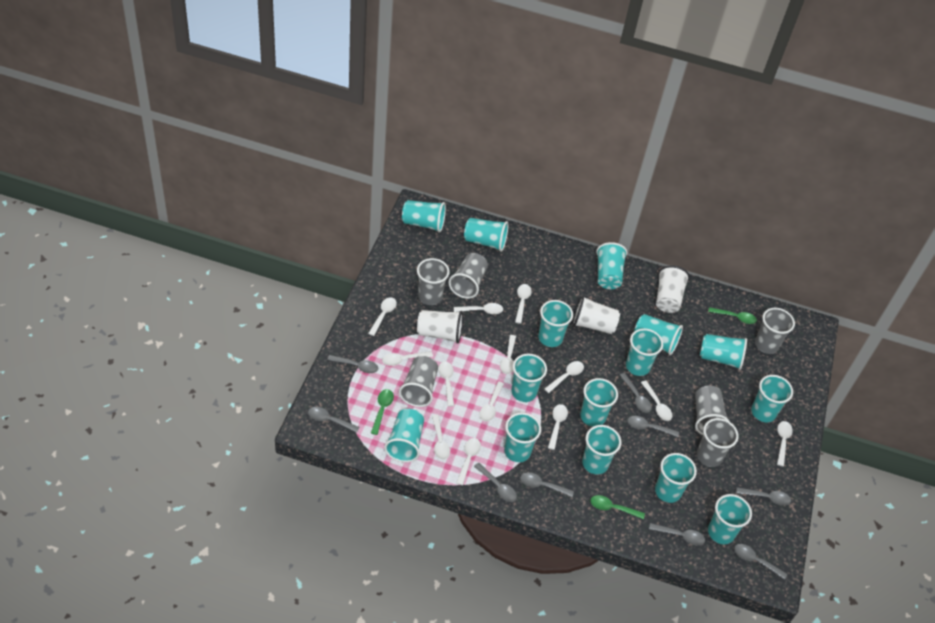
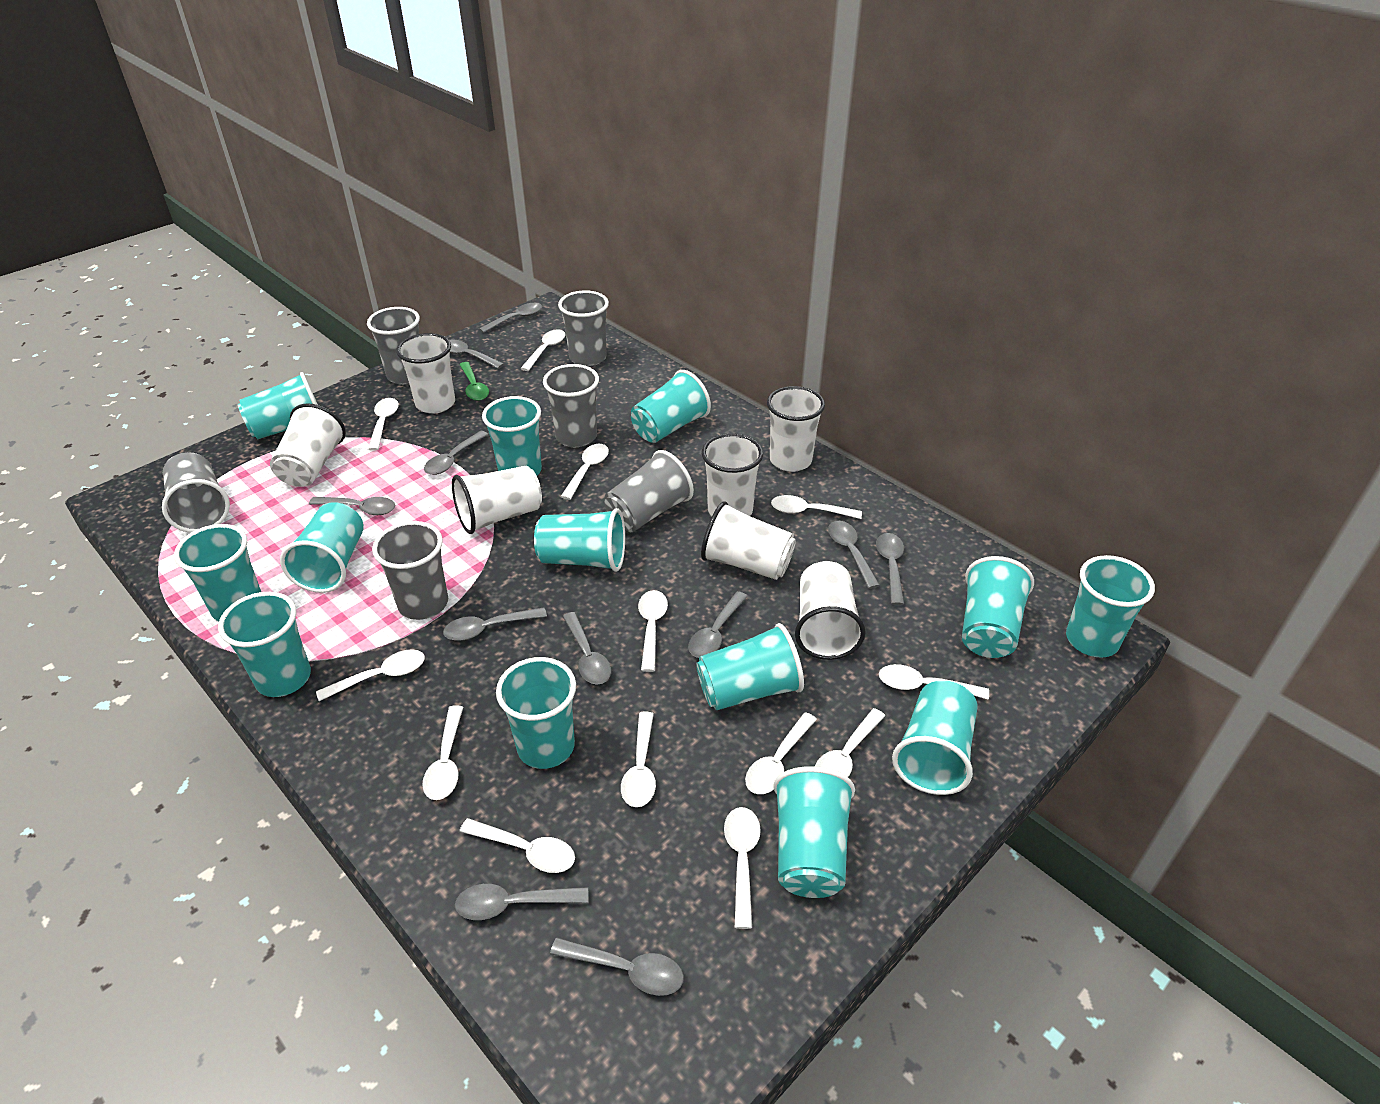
green spoon: [371,389,394,435] [590,495,645,519] [708,307,757,324] = 3 -> [459,362,489,401] = 1
grey spoon: [308,407,360,433] [328,355,378,373] [474,463,517,502] [520,472,574,497] [620,373,652,413] [627,416,679,437] [649,523,705,545] [734,544,787,580] [736,487,791,505] = 9 -> [309,497,395,515] [424,431,488,475] [443,607,547,641] [449,340,504,369] [455,884,589,920] [479,303,542,333] [550,938,684,996] [563,612,611,684] [688,591,748,658] [828,521,880,589] [876,533,904,605] = 11
turquoise cup: [384,409,424,462] [402,200,446,233] [464,218,508,252] [504,412,541,462] [511,354,547,402] [538,300,573,347] [580,378,618,427] [582,425,621,474] [596,242,627,289] [626,328,663,376] [634,314,683,355] [655,453,697,503] [700,334,747,370] [708,494,752,544] [751,375,793,422] = 15 -> [174,524,261,621] [218,592,311,697] [238,372,318,439] [280,502,364,593] [482,396,542,476] [496,657,576,769] [534,508,625,572] [631,370,711,443] [696,623,804,710] [773,766,855,898] [892,680,977,795] [962,556,1034,658] [1066,555,1155,657] = 13
white cup: [417,310,463,344] [572,296,620,334] [656,265,690,313] = 3 -> [270,403,346,487] [396,333,455,414] [452,466,542,534] [701,502,796,580] [702,433,763,517] [767,386,825,472] [795,561,866,660] = 7

